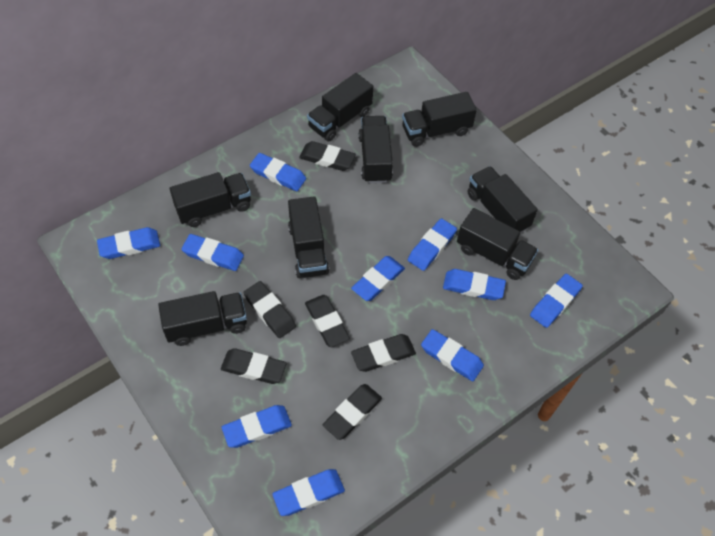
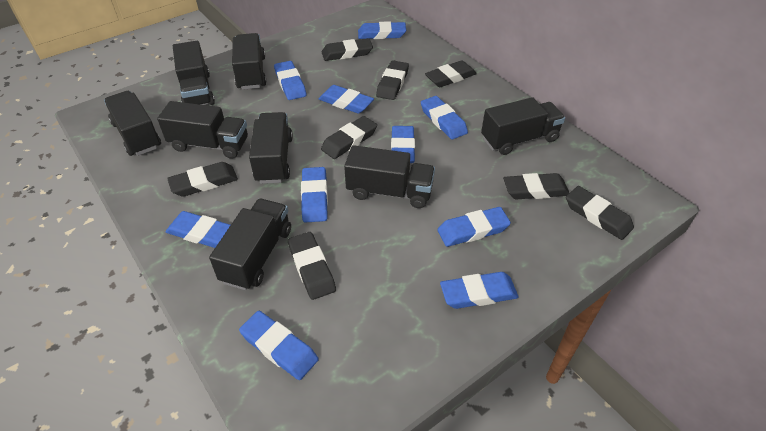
black eraser: [221,348,286,384] [243,281,296,338] [299,141,356,171] [305,295,350,347] [323,384,382,440] [351,334,416,372] = 6 -> [167,162,238,197] [288,232,336,300] [321,116,377,159] [322,38,373,61] [376,60,409,100] [425,60,477,87] [503,173,569,199] [566,186,634,240] = 8

